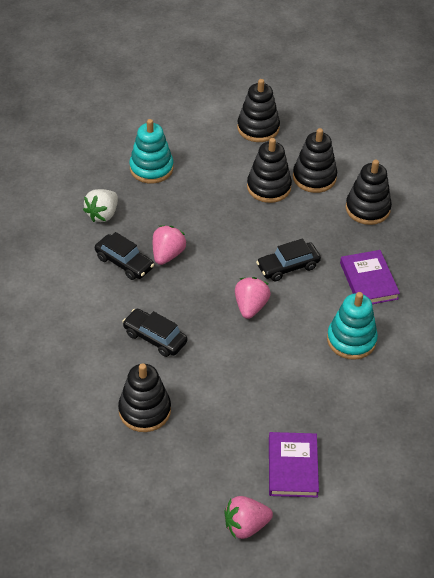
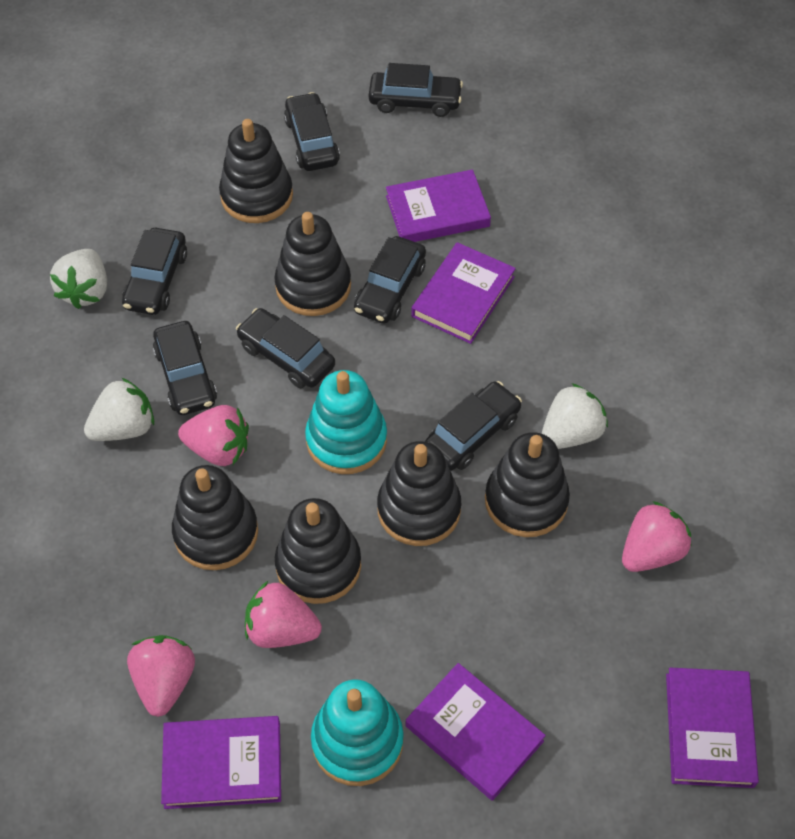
black car: [95,232,154,280] [122,309,187,357] [256,238,321,281] = 3 -> [122,228,187,315] [153,321,217,415] [236,308,335,388] [284,92,340,171] [354,236,426,324] [369,63,463,117] [425,381,522,471] = 7
black stacking toy: [118,363,171,432] [237,79,280,142] [247,138,292,203] [293,128,337,193] [345,160,392,225] = 5 -> [172,465,258,570] [219,119,293,223] [274,212,351,316] [275,498,361,604] [377,441,462,546] [485,432,570,537] = 6
pink strawberry: [153,225,186,265] [225,496,273,539] [235,277,271,319] = 3 -> [127,635,195,717] [178,405,249,466] [245,581,322,648] [622,501,691,572] = 4
purple book: [269,432,319,498] [340,250,400,304] = 2 -> [161,716,281,809] [386,169,491,242] [406,663,546,801] [411,242,516,344] [666,668,759,788] = 5
white strawberry: [83,189,118,222] = 1 -> [50,249,107,309] [84,378,154,441] [542,383,608,449] = 3

